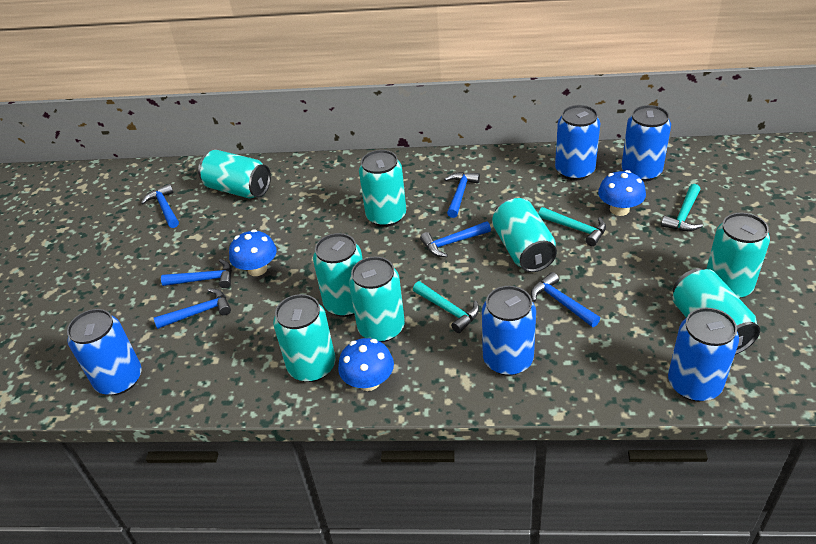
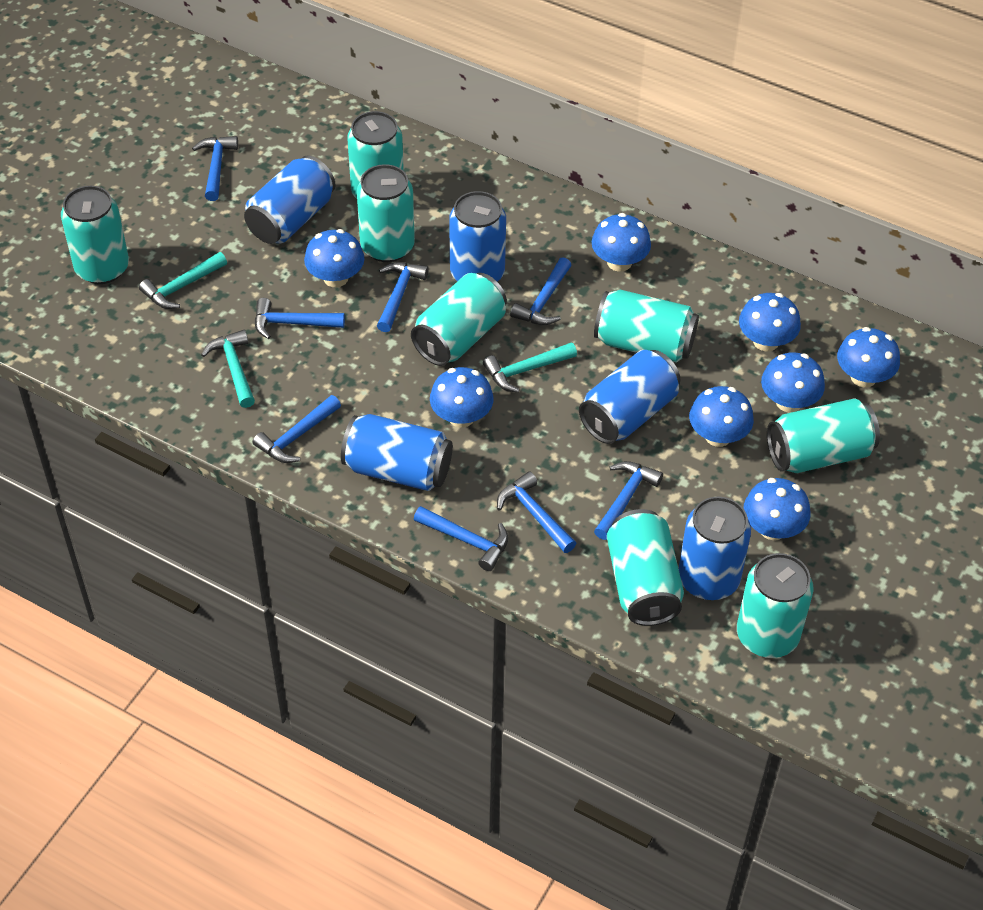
blue hammer: [141,184,179,228] [154,288,231,329] [161,259,232,288] [420,221,491,257] [444,172,480,218] [531,272,600,327] = 6 -> [192,136,238,201] [253,395,341,463] [255,298,345,339] [377,262,429,332] [414,506,508,571] [497,471,576,553] [510,257,571,325] [594,461,663,540] = 8
blue mushroom: [229,229,277,276] [338,338,394,391] [598,170,646,216] = 3 -> [304,229,365,287] [430,367,494,428] [592,213,651,272] [689,386,754,447] [739,293,801,351] [744,478,810,540] [761,352,825,412] [837,327,900,388] = 8

